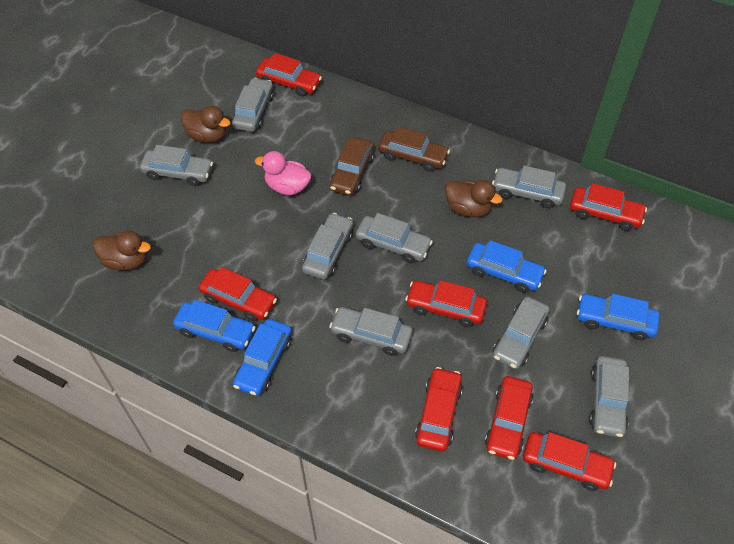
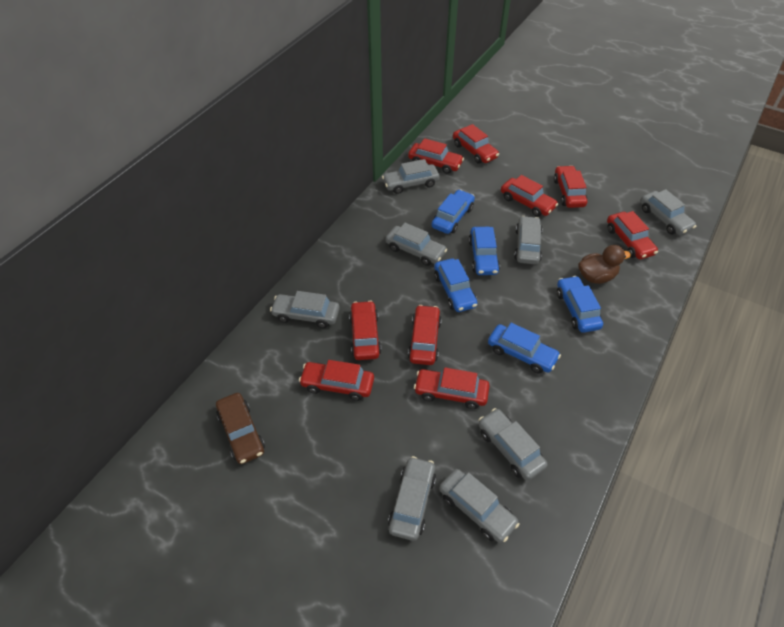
blue car: [173,300,256,352] [233,319,292,396] [467,240,547,293] [577,294,660,340] = 4 -> [432,190,475,234] [434,258,478,312] [469,227,500,275] [488,323,561,374] [557,276,603,333] = 5
brown car: [330,137,374,196] [378,126,450,172] = 2 -> [216,393,265,464] = 1
brown duck: [93,231,151,270] [181,106,230,143] [445,180,502,217] = 3 -> [578,245,631,284] = 1
pink duck: [255,151,312,195] = 1 -> none = 0
red car: [199,267,277,321] [256,53,322,97] [405,280,487,327] [415,367,463,451] [485,376,533,460] [523,432,616,491] [570,183,647,231] = 7 -> [299,360,374,401] [349,301,381,360] [408,138,464,174] [408,305,442,365] [414,367,490,409] [453,124,499,164] [501,175,558,217] [554,165,587,208] [607,211,658,259] = 9

